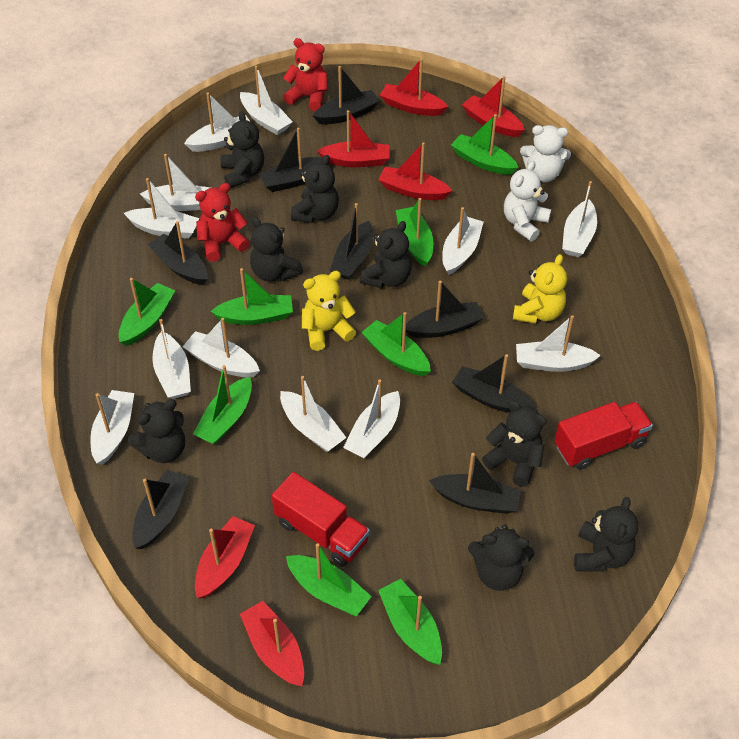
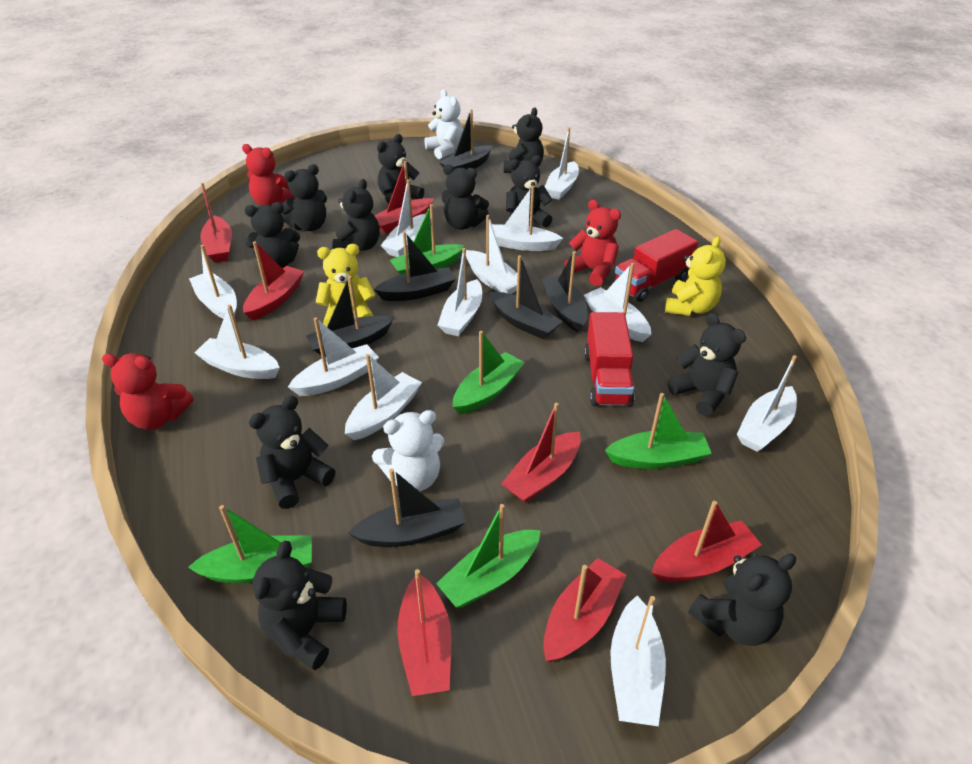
black boat: [132,469,189,549] [148,221,208,285] [259,128,323,192] [313,66,380,124] [330,203,373,280] [406,281,484,338] [429,453,521,514] [452,354,535,413] = 8 -> [306,276,394,356] [348,469,466,547] [373,231,456,301] [439,109,493,169] [490,255,562,339] [542,251,588,332] = 6
black teddy bear: [128,399,185,463] [221,111,264,188] [250,217,303,281] [291,155,339,223] [360,221,412,288] [468,524,534,591] [482,400,547,487] [574,497,638,572] = 8 -> [244,202,300,268] [249,396,335,509] [253,541,347,670] [282,164,327,231] [332,179,380,251] [377,134,424,203] [442,164,489,230] [504,108,544,173] [506,155,552,228] [668,313,746,416] [688,554,796,646] = 11
green boat: [118,278,175,346] [193,365,252,444] [210,268,293,325] [286,543,372,616] [361,312,431,376] [378,579,442,665] [396,198,433,267] [451,114,519,175] = 8 -> [188,505,312,583] [390,204,465,274] [436,504,541,608] [453,331,525,414] [604,393,712,469] = 5
red boat: [195,516,255,598] [240,601,304,686] [317,110,390,167] [379,142,452,200] [380,58,448,116] [462,76,525,137] = 6 -> [200,183,232,263] [243,241,304,321] [375,161,434,234] [397,569,451,696] [501,403,581,503] [543,558,627,662] [651,501,762,582] = 7
red teddy bear: [195,183,250,262] [283,38,328,111] = 2 -> [102,353,193,430] [242,144,295,206] [564,200,621,286] = 3

